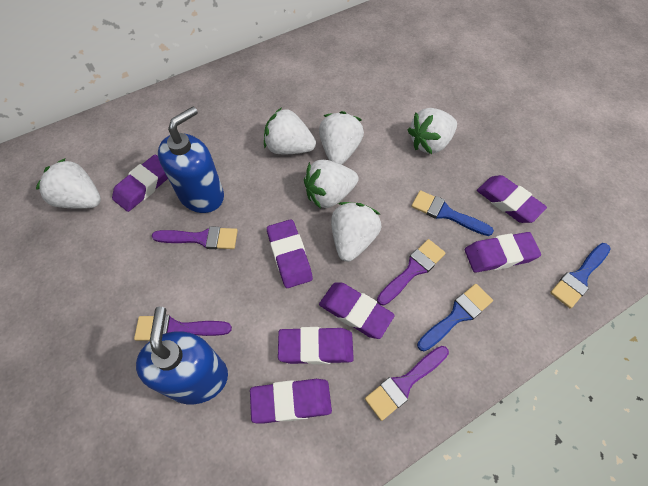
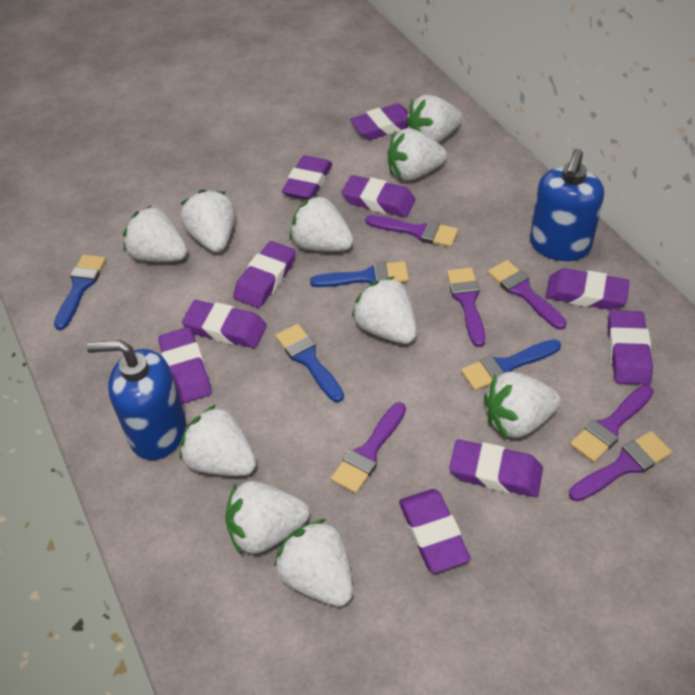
blue brush: [411,190,494,236] [417,284,493,351] [550,243,611,308] = 3 -> [54,255,106,330] [275,324,344,402] [310,261,409,287] [461,339,561,391] = 4
purple brush: [134,315,232,341] [152,226,238,249] [365,346,449,421] [377,239,445,306] = 4 -> [331,402,406,494] [365,215,458,247] [447,267,485,347] [488,260,567,329] [569,431,672,501] [570,385,654,462] = 6
purple eraser: [112,155,168,212] [250,379,332,423] [267,219,313,288] [278,327,354,365] [319,282,395,339] [465,232,541,273] [477,175,547,223] = 7 -> [158,327,212,404] [182,300,267,348] [233,241,296,308] [282,155,332,200] [342,175,416,217] [350,103,408,140] [399,489,471,573] [449,439,543,497] [545,268,630,310] [607,310,653,385] = 10
white strawberry: [36,159,101,209] [264,107,316,154] [304,160,359,209] [319,111,364,165] [331,202,381,262] [408,108,457,154] = 6 -> [123,205,188,262] [180,189,235,252] [180,405,256,476] [225,481,309,555] [274,519,353,607] [289,195,354,251] [352,277,417,344] [388,128,447,181] [406,95,463,143] [484,372,561,439] = 10

